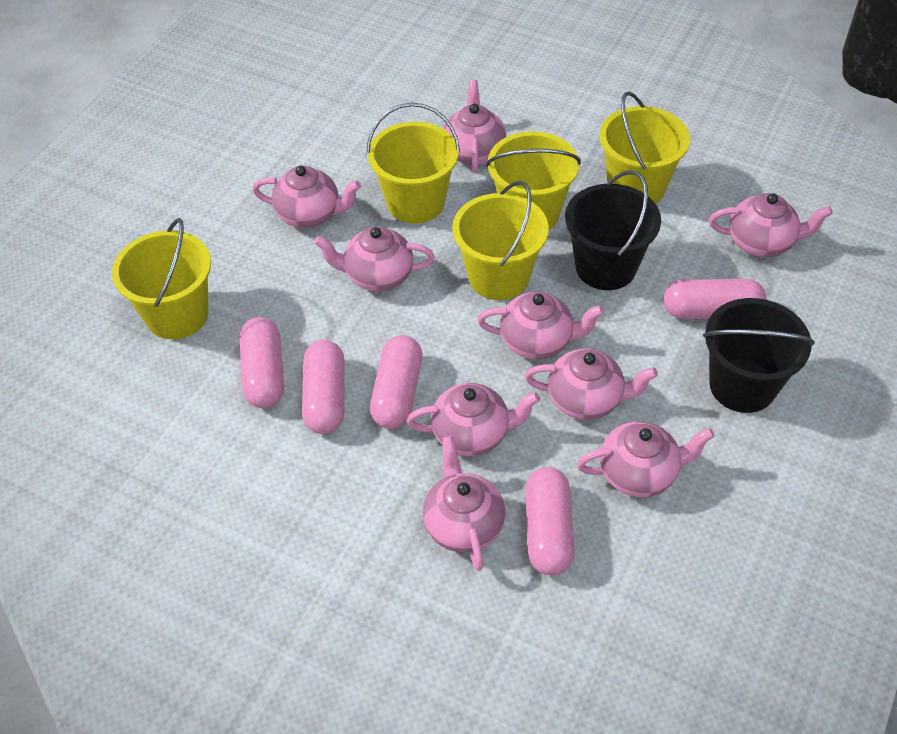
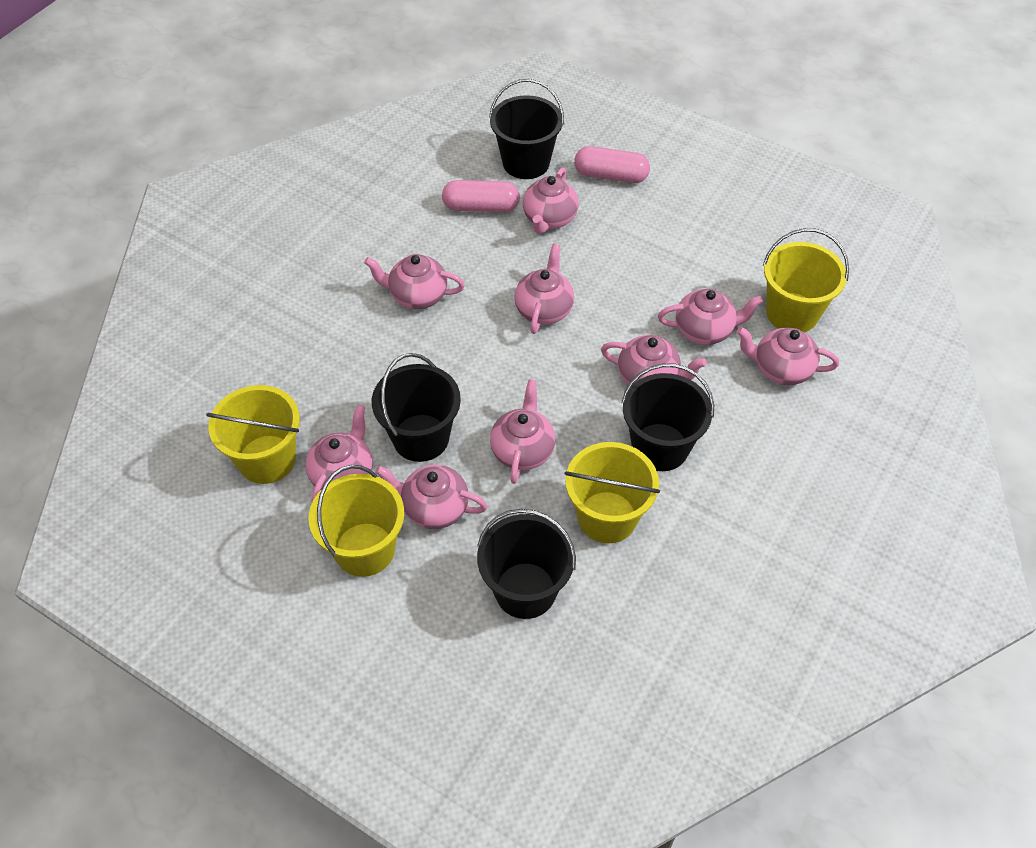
black bucket: [565,170,661,290] [703,298,815,413] = 2 -> [372,353,461,462] [477,509,576,619] [489,79,564,179] [621,363,714,471] = 4
pink capsule: [239,317,284,408] [302,340,345,434] [370,335,422,429] [525,467,574,575] [664,279,766,319] = 5 -> [442,180,520,212] [574,146,650,183] = 2
yellow bucket: [112,218,211,339] [366,103,460,224] [452,181,549,300] [486,131,581,230] [599,91,690,204] = 5 -> [206,385,300,484] [309,465,404,577] [565,442,660,543] [763,228,849,332] = 4

